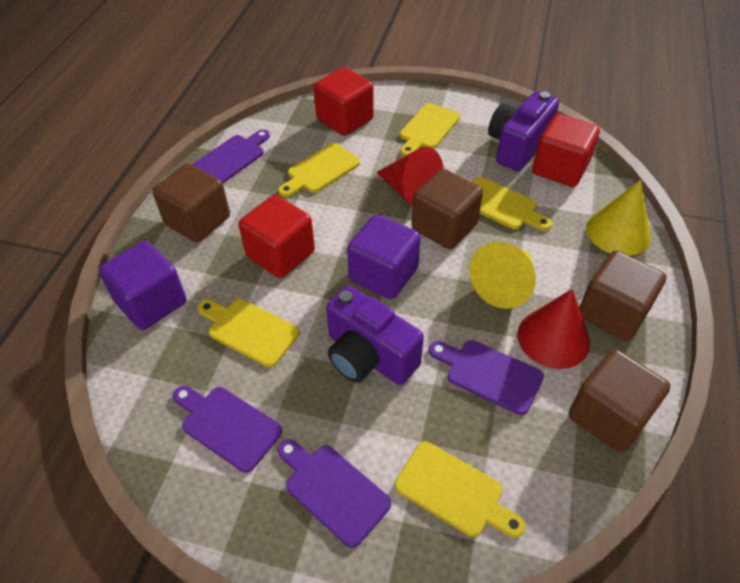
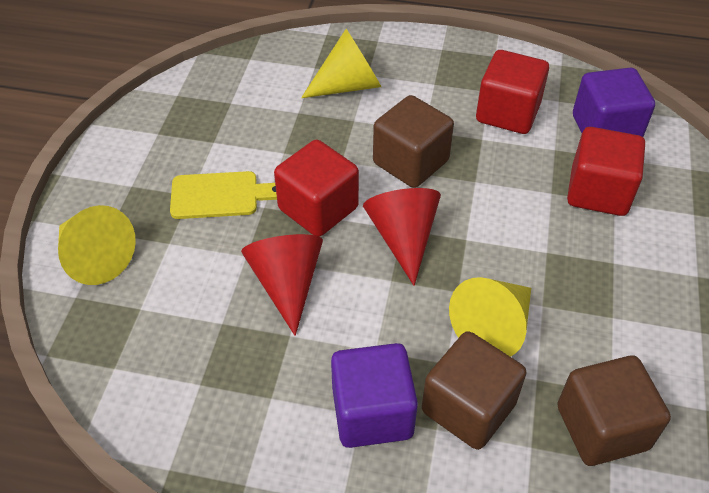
brown cube: [152,163,230,243] [412,169,483,249] [569,349,670,453] [579,250,666,341] = 4 -> [373,95,454,188] [422,331,526,450] [557,356,671,466] = 3
purple camera: [326,285,424,385] [488,91,559,171] = 2 -> none = 0
purple cutting board: [173,386,282,473] [192,129,270,183] [278,439,391,548] [429,340,544,415] = 4 -> none = 0
yellow cone: [469,242,536,309] [586,180,651,256] = 2 -> [58,205,136,285] [301,29,381,98] [449,277,531,357] = 3
yellow cutting board: [198,299,299,367] [278,143,360,197] [395,441,526,538] [400,103,460,156] [472,177,552,231] = 5 -> [170,171,277,219] = 1

